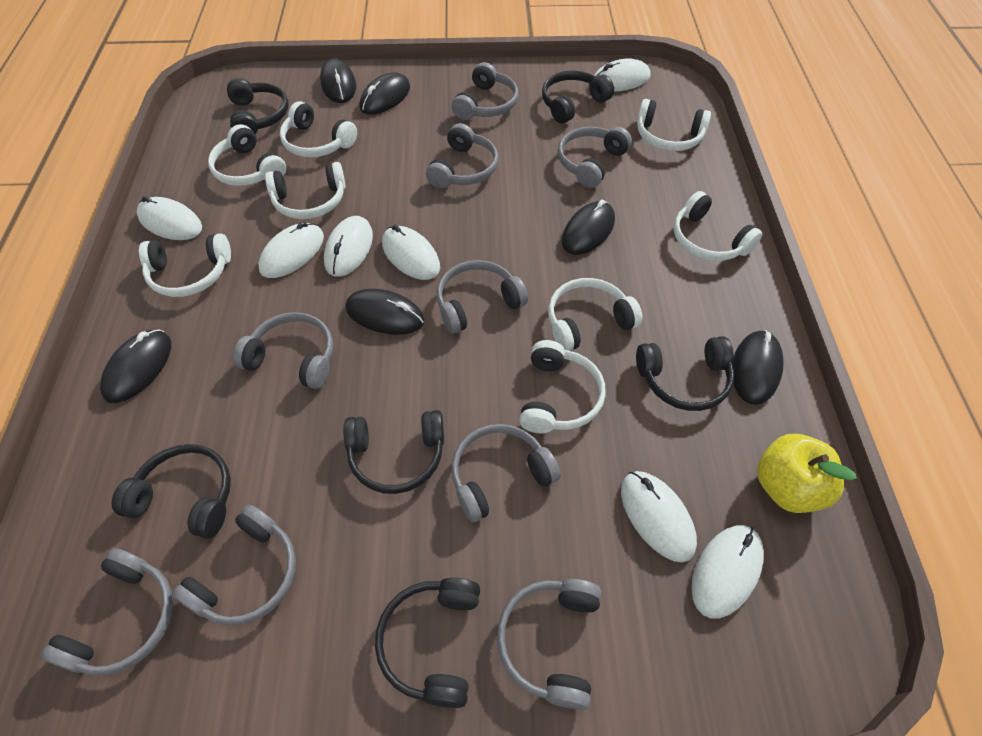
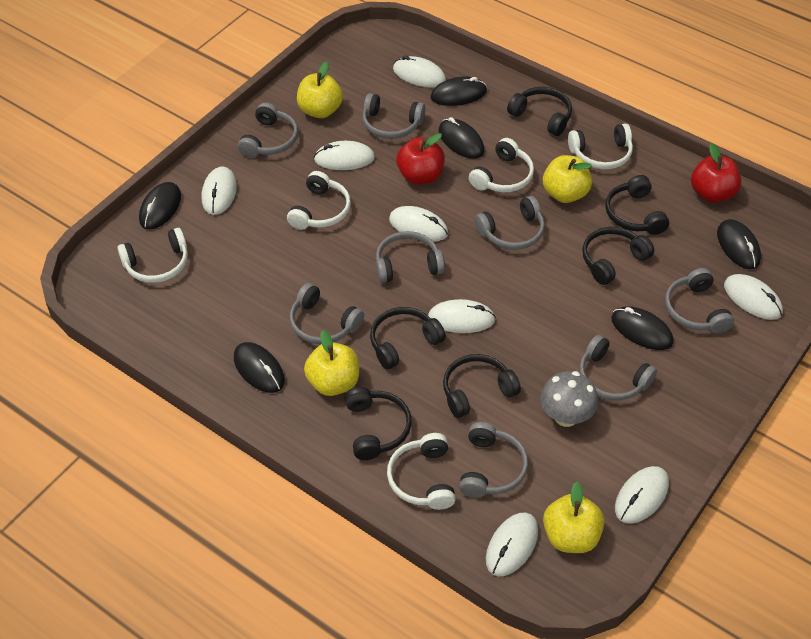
grey headphones: [41,548,173,676] [172,505,296,626] [233,312,333,389] [426,123,498,188] [437,260,528,334] [451,424,560,522] [452,62,519,120] [497,579,601,710] [558,127,632,188] = 9 -> [238,103,298,158] [290,283,364,344] [362,93,425,139] [376,231,445,283] [459,422,528,498] [475,196,545,250] [579,335,657,401] [665,268,734,333] = 8
grey mushroom: none = 0 -> [541,371,598,427] = 1
red apple: none = 0 -> [396,133,445,184] [691,143,741,203] = 2
white headphones: [139,234,231,297] [208,124,286,186] [265,162,346,219] [280,101,357,157] [519,340,606,433] [548,278,643,351] [637,99,711,151] [674,191,763,261] = 8 -> [117,228,188,283] [287,171,351,230] [387,433,456,510] [469,138,534,192] [568,123,633,170] = 5
white mouse: [136,196,202,240] [258,222,324,278] [324,216,373,276] [382,225,440,280] [594,58,651,92] [621,471,697,562] [691,525,764,618] = 7 -> [202,166,237,215] [314,141,375,170] [389,206,448,242] [393,56,446,88] [428,299,496,333] [486,512,538,577] [615,466,669,524] [724,274,783,320] = 8
yellow apple: [757,434,857,513] = 1 -> [297,61,343,118] [304,330,359,396] [543,155,592,203] [543,482,605,553] = 4

